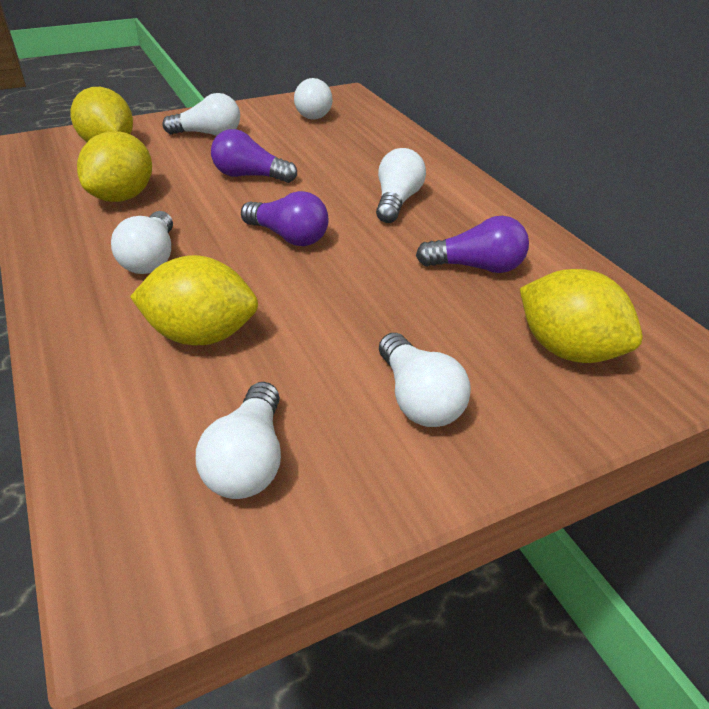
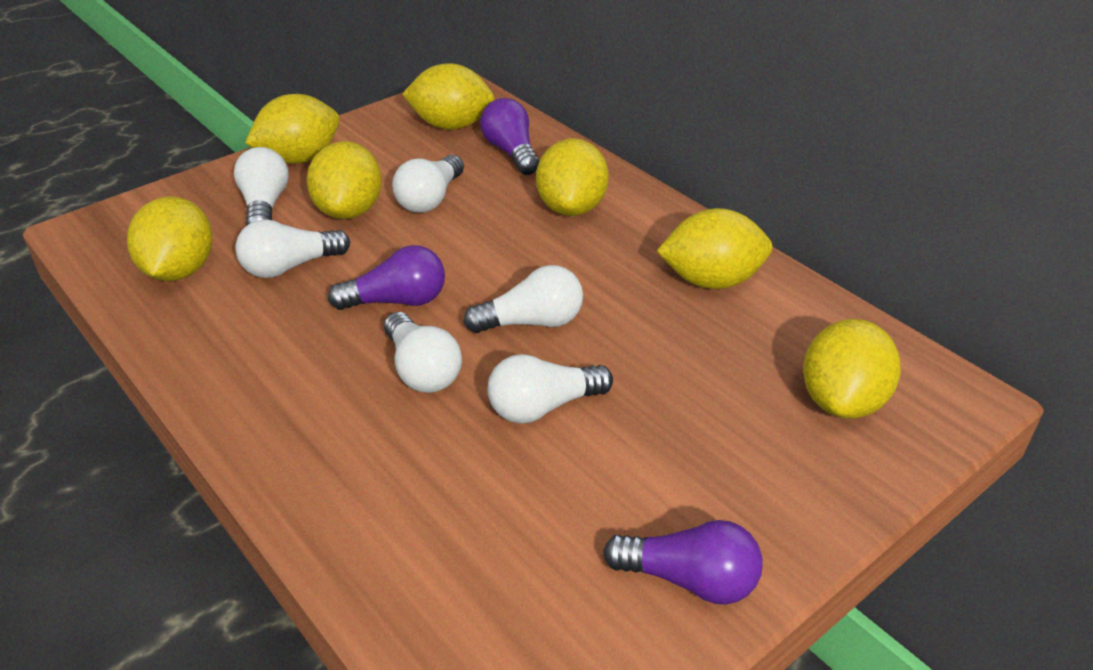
yellow lemon: [71,87,133,142] [77,131,152,202] [130,255,258,345] [520,269,643,363] = 4 -> [127,196,212,281] [245,94,339,164] [306,141,382,219] [402,63,495,130] [536,138,609,216] [657,208,772,289] [803,319,901,419] = 7

